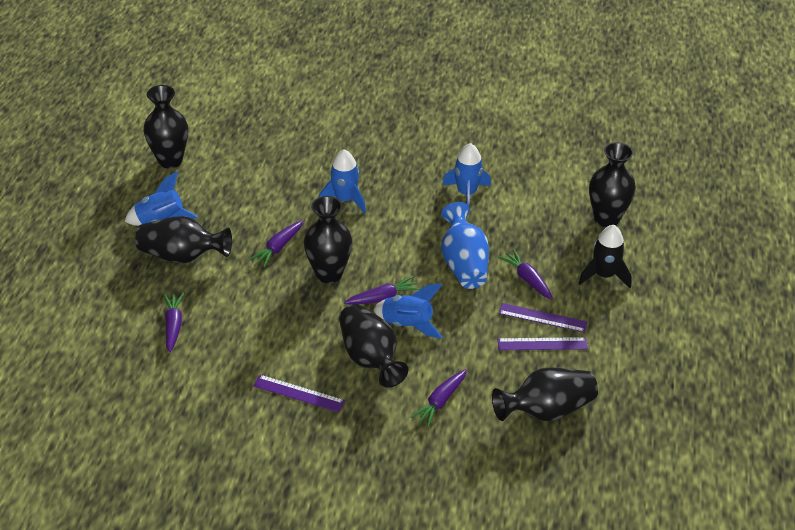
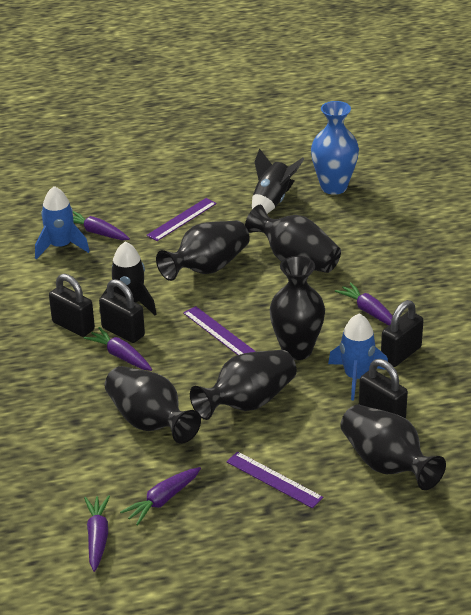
black padlock: none = 0 -> [49,274,95,337] [99,279,145,343] [359,359,408,419] [381,300,424,367] = 4
black rocket: [578,225,632,288] = 1 -> [99,242,156,315] [252,148,304,214] = 2
blue rocket: [125,171,198,226] [319,149,366,213] [373,283,442,338] [442,143,491,206] = 4 -> [35,186,90,259] [328,314,388,401] = 2

